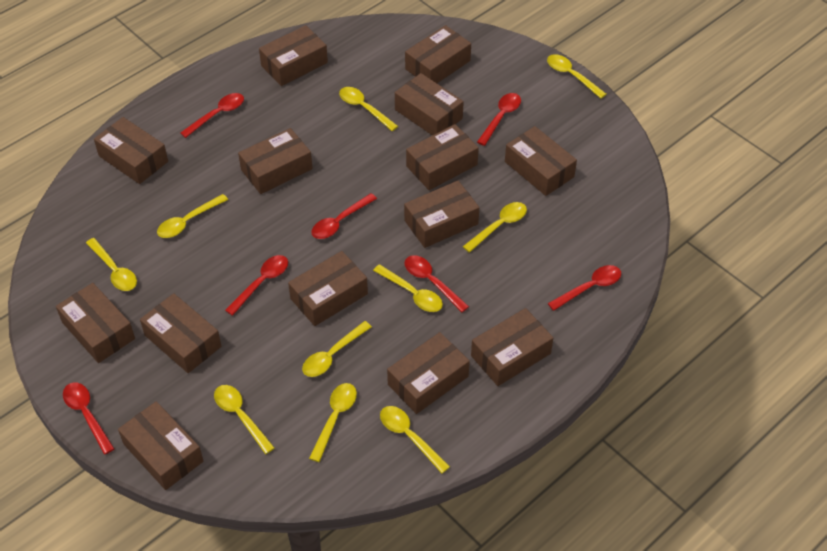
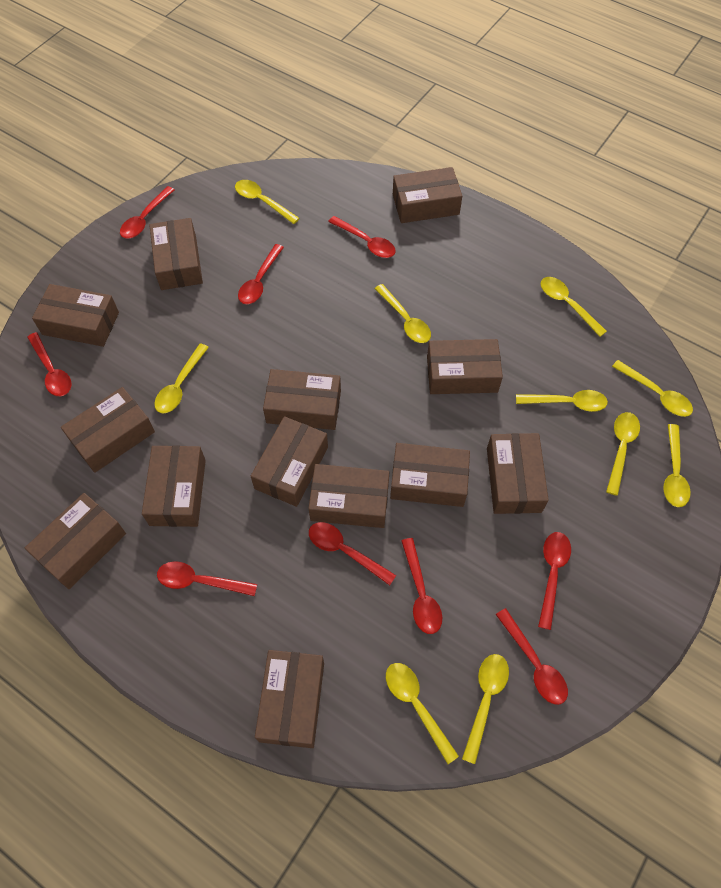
brown box: [56,283,135,363] [94,117,168,184] [118,401,203,490] [140,293,221,373] [238,128,313,194] [259,25,328,86] [288,251,368,326] [387,332,470,414] [395,73,464,136] [404,181,479,248] [405,25,471,83] [406,124,479,190] [471,308,553,386] [505,126,577,196] = 14 -> [25,493,126,589] [32,284,119,347] [61,387,155,473] [142,446,206,527] [149,218,203,290] [251,416,328,507] [255,650,324,748] [263,369,341,430] [308,464,389,528] [390,443,470,507] [393,167,462,223] [427,339,503,394] [487,433,549,514] = 13
red spoon: [63,382,115,455] [180,93,244,138] [225,255,288,316] [311,193,377,239] [405,255,469,312] [477,93,521,146] [548,265,621,311] = 7 -> [27,332,71,396] [120,186,174,239] [157,561,257,596] [238,244,284,304] [309,522,396,585] [328,216,396,258] [401,538,442,634] [496,608,568,705] [538,532,571,630] = 9

